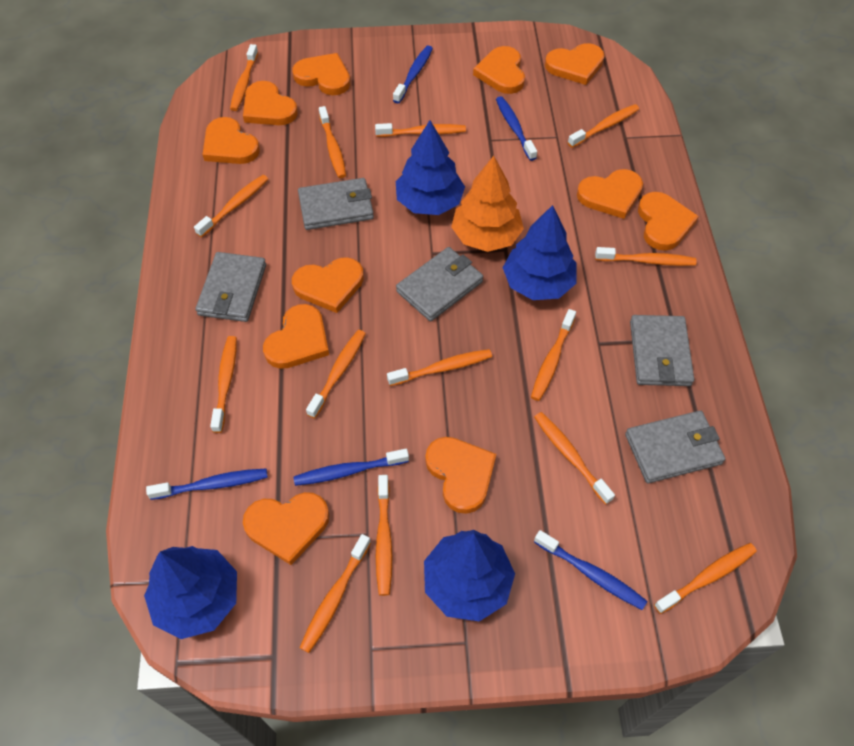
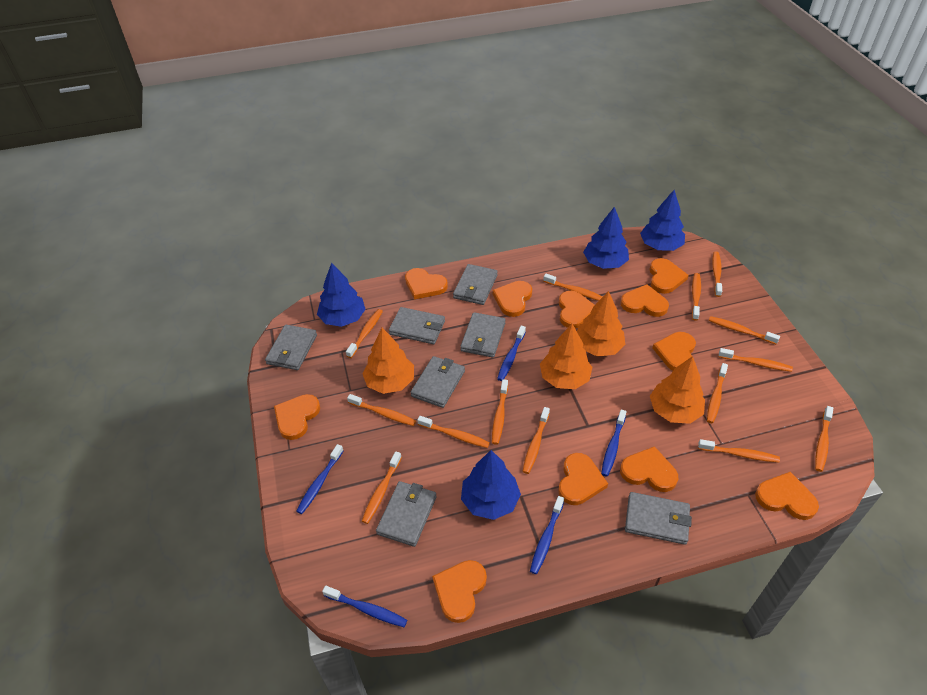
grey wallet: [196,252,266,322] [298,178,374,230] [396,247,483,321] [625,411,725,483] [630,315,694,386] = 5 -> [265,325,317,370] [376,481,437,547] [389,307,445,344] [411,356,465,408] [453,264,498,305] [460,312,505,358] [625,492,692,545] = 7
orange tree: [451,156,524,252] = 1 -> [362,328,414,394] [540,324,592,389] [577,291,625,357] [650,356,705,424] = 4

